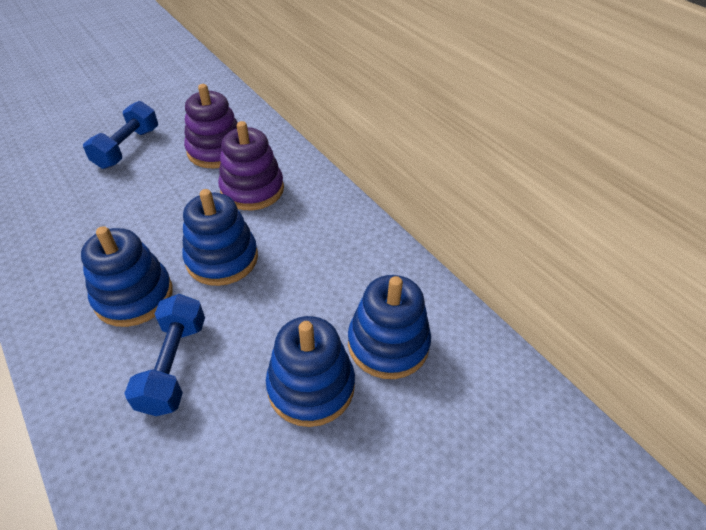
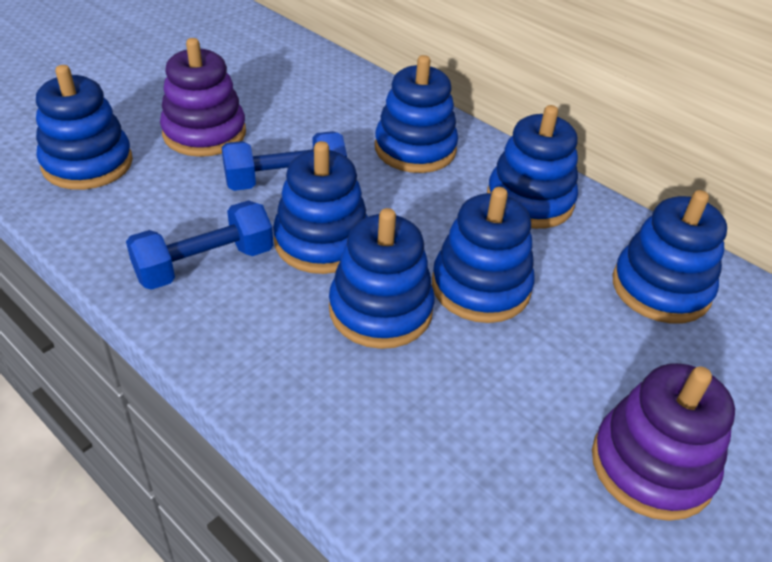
blue stacking toy: [81,226,173,327] [182,189,258,286] [266,316,355,427] [348,275,431,379] = 4 -> [36,65,133,190] [273,141,368,274] [329,208,434,349] [375,55,458,173] [432,187,535,323] [487,105,578,229] [613,190,727,324] = 7

